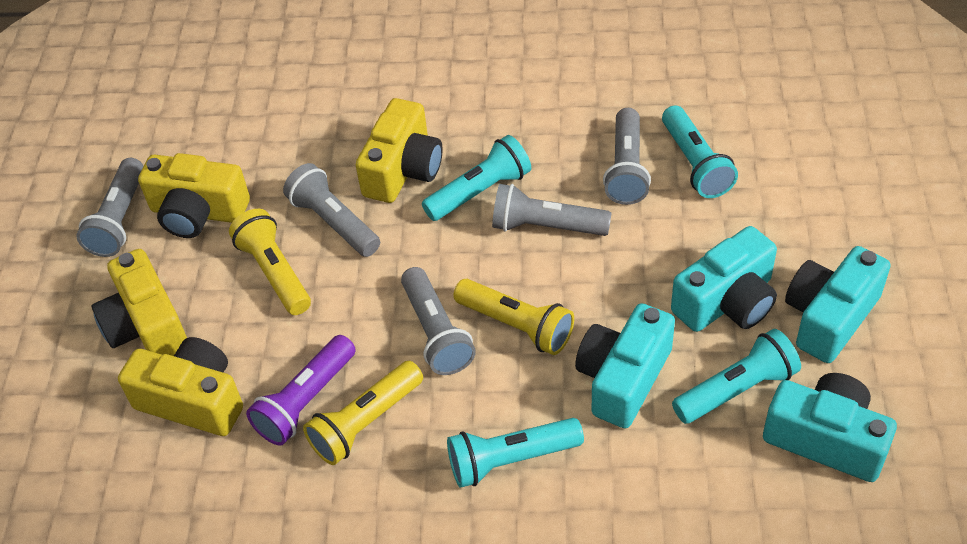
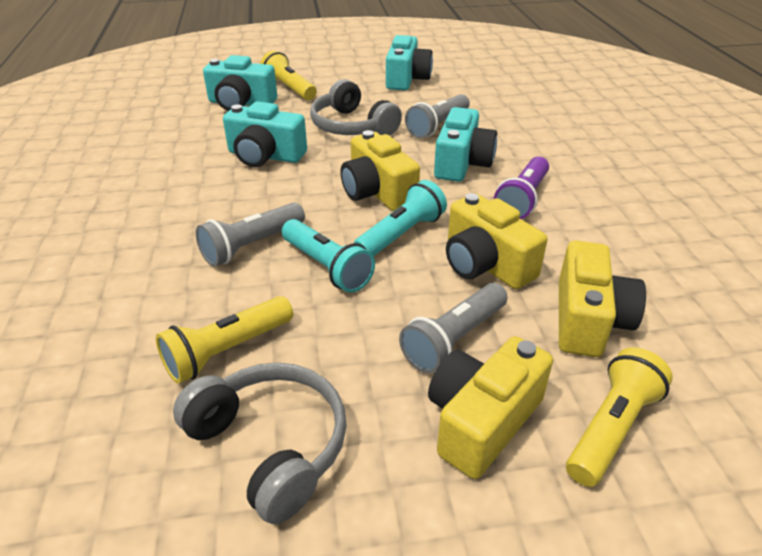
grey flashlight: [76,158,143,257] [283,163,380,257] [401,267,476,375] [492,184,612,236] [603,108,651,205] = 5 -> [195,202,305,267] [399,283,508,373] [405,94,470,138] = 3
grey headphones: none = 0 -> [173,362,347,524] [310,79,402,136] = 2
turquoise flashlight: [422,135,531,221] [447,418,584,488] [662,105,738,198] [672,329,801,424] = 4 -> [282,219,375,293] [354,180,447,256] = 2

